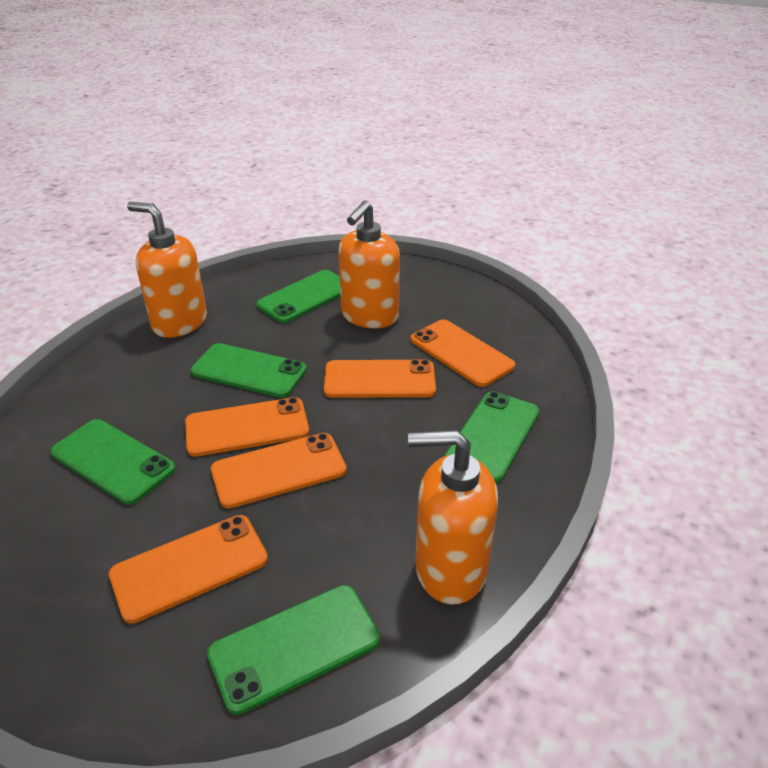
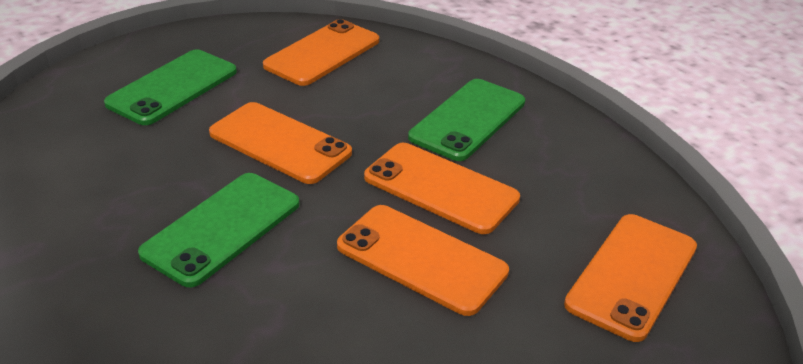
green phone: [50,419,176,505] [191,343,307,398] [207,585,380,715] [256,270,340,323] [445,391,539,483] = 5 -> [104,50,237,125] [138,173,299,287] [408,79,525,161] = 3
orange soap dispenser: [127,202,207,338] [338,201,400,328] [408,430,498,605] = 3 -> none = 0

